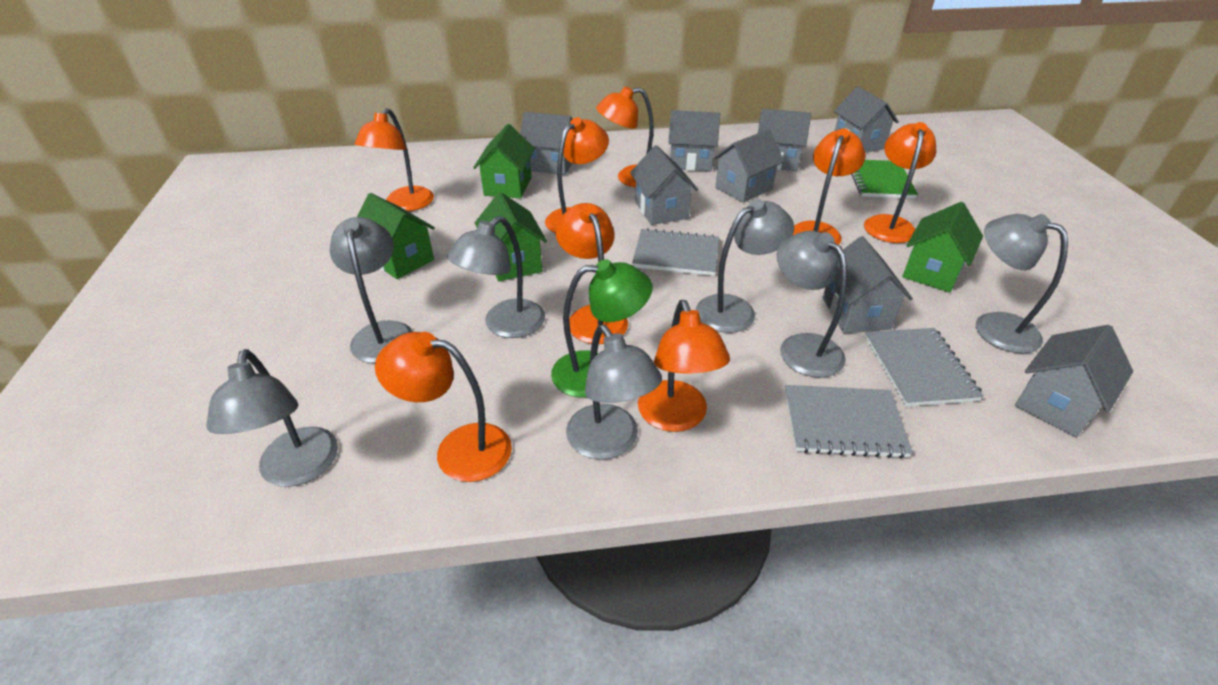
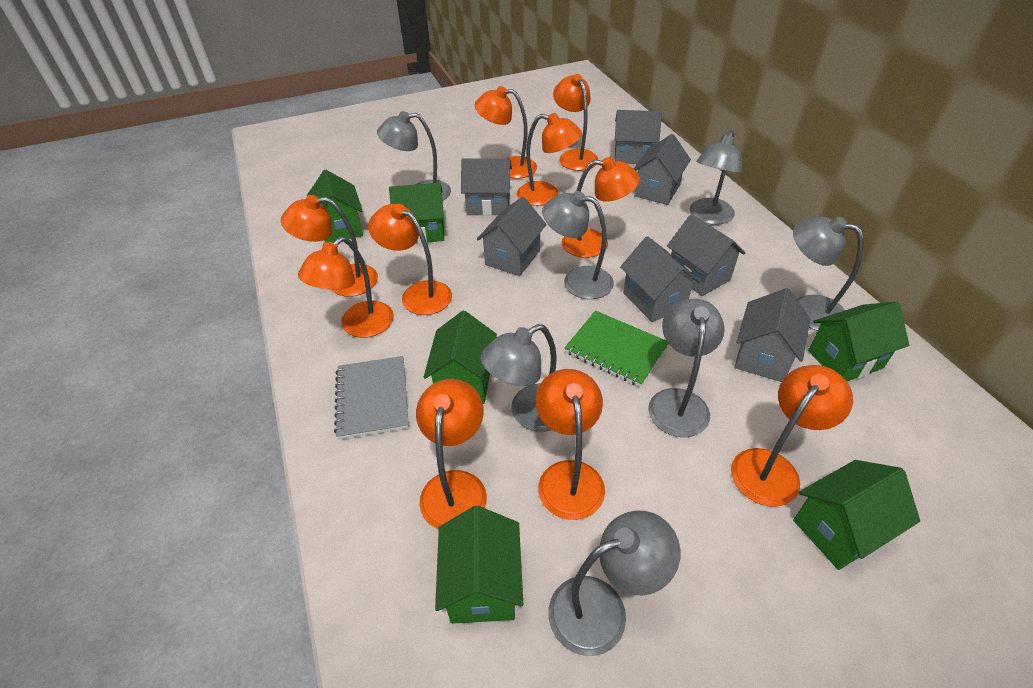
green house: [357,193,435,279] [473,124,535,198] [475,192,547,281] [902,202,983,293] = 4 -> [307,170,363,242] [389,182,444,244] [424,311,497,404] [435,506,523,624] [793,460,920,570] [808,302,909,381] = 6
green lamp: [551,259,653,398] = 1 -> none = 0
grey house: [520,112,572,175] [630,145,698,225] [668,110,720,171] [713,129,784,203] [758,108,811,171] [823,236,913,333] [834,87,899,153] [1015,325,1133,437] = 8 -> [461,159,512,216] [477,197,547,276] [614,110,662,164] [620,236,700,322] [634,134,691,205] [667,214,745,296] [735,288,810,382] = 7
grey notebook: [632,228,719,276] [785,385,913,459] [865,328,984,406] = 3 -> [334,356,409,439] = 1
orange lamp: [355,108,434,211] [375,332,512,482] [545,117,609,233] [555,203,628,344] [596,86,654,187] [638,300,730,432] [792,128,866,245] [864,122,937,243] = 8 -> [281,195,378,297] [298,237,394,338] [368,204,452,315] [416,379,487,529] [475,86,537,179] [517,113,582,206] [536,369,605,520] [553,74,598,171] [562,157,640,258] [731,365,853,507] = 10

